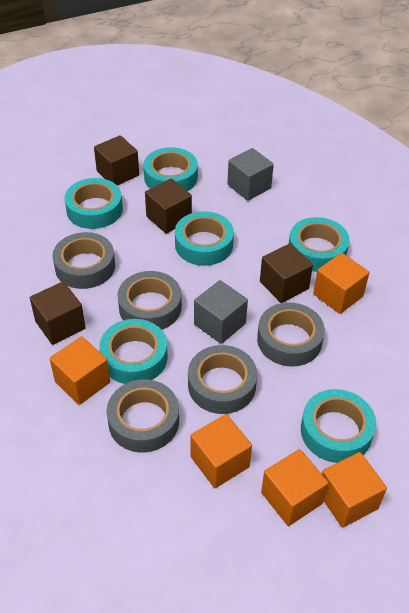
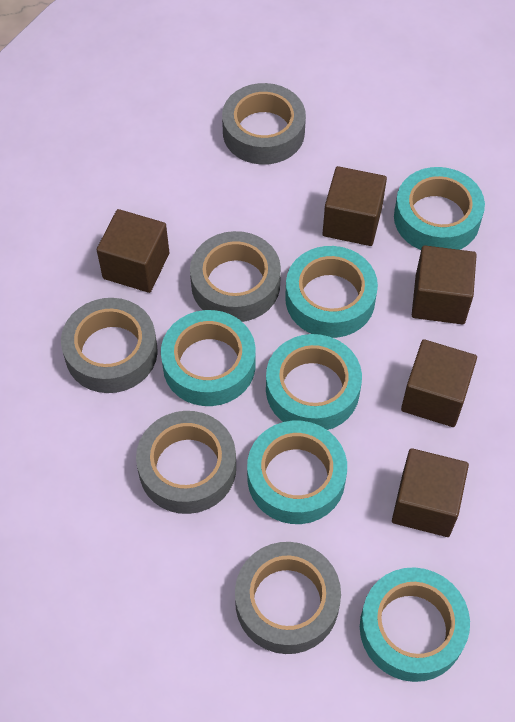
brown cube: [30,282,86,345] [94,135,139,185] [145,178,192,234] [260,243,313,303] = 4 -> [97,209,169,293] [323,166,387,246] [392,448,469,537] [401,339,477,427] [412,245,477,325] = 5
grey cube: [194,280,248,344] [227,148,274,201] = 2 -> none = 0
orange cube: [50,336,110,405] [191,414,252,488] [261,449,328,526] [313,253,369,314] [322,452,387,528] = 5 -> none = 0

